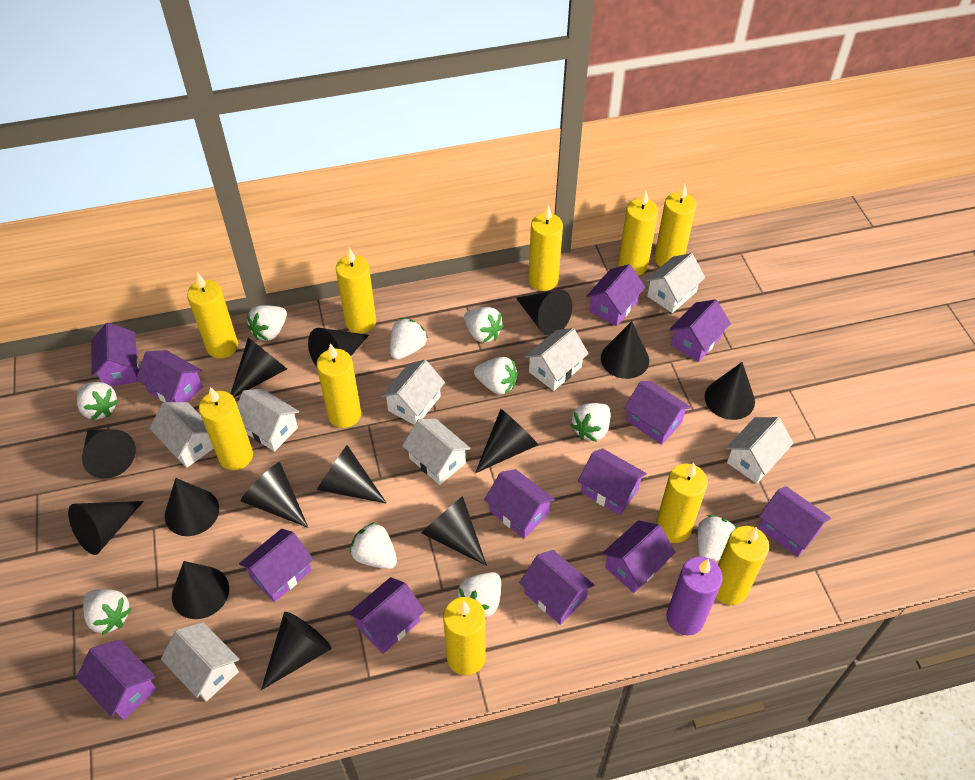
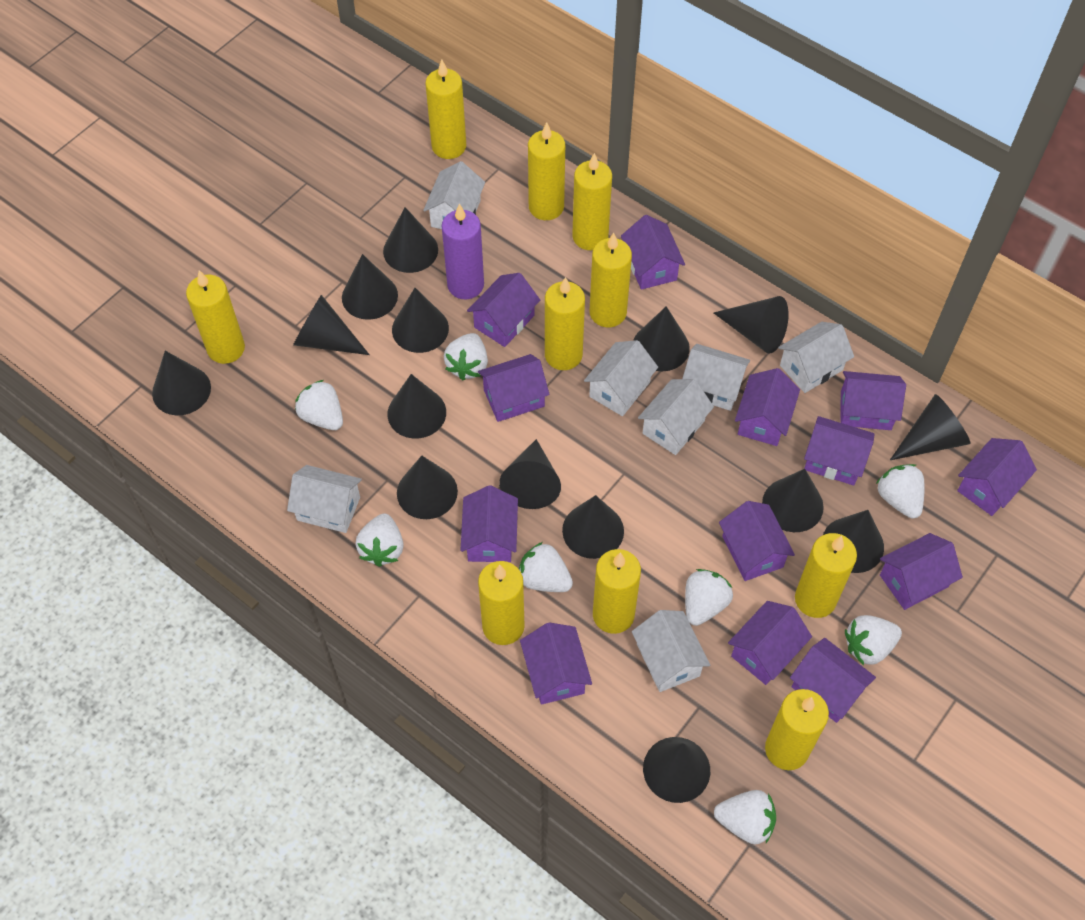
black cone: [68,501,144,555] [82,429,136,479] [165,478,219,536] [172,561,229,619] [231,338,287,397] [241,462,308,528] [261,612,331,690] [308,328,369,367] [317,445,387,504] [421,496,487,566] [475,409,538,473] [516,289,572,336] [601,321,649,379] [705,362,755,420] = 14 -> [152,351,211,415] [293,295,370,355] [342,254,398,320] [383,207,438,273] [388,374,446,439] [392,288,449,353] [397,456,458,519] [499,439,561,509] [562,495,624,559] [633,306,690,371] [643,737,710,803] [714,296,789,354] [762,469,824,532] [823,510,884,573] [890,394,970,460] = 15
white house: [149,402,214,468] [161,622,239,702] [237,389,299,452] [381,360,445,425] [402,419,471,485] [525,328,589,391] [645,253,705,313] [726,417,794,484] = 8 -> [287,465,362,533] [423,161,485,229] [584,340,658,416] [632,610,710,692] [638,379,714,455] [682,344,750,411] [778,322,854,393] = 7
white strawberry: [77,382,119,420] [83,589,132,635] [247,305,287,341] [350,522,397,569] [390,318,428,360] [458,572,501,619] [464,307,504,343] [474,357,518,395] [571,403,610,442] [697,515,737,562] = 10 -> [295,380,343,430] [355,514,404,567] [444,333,488,380] [519,542,573,592] [685,569,733,626] [714,790,776,844] [845,615,902,666] [876,464,925,519] = 8

